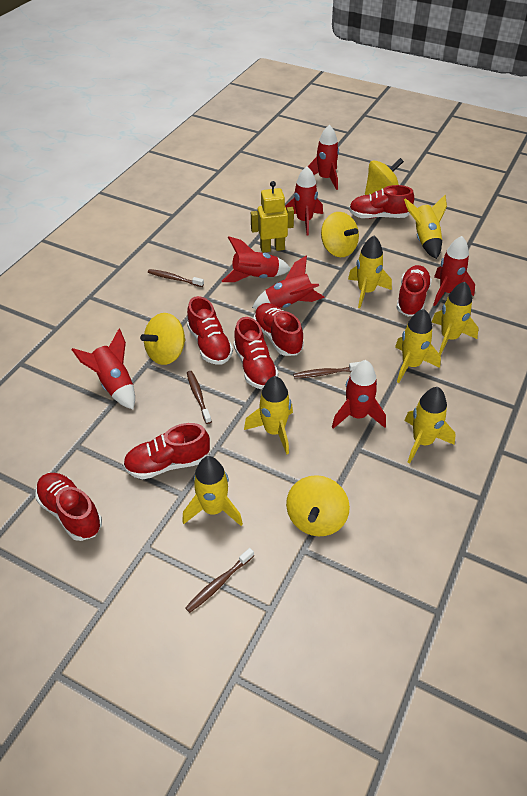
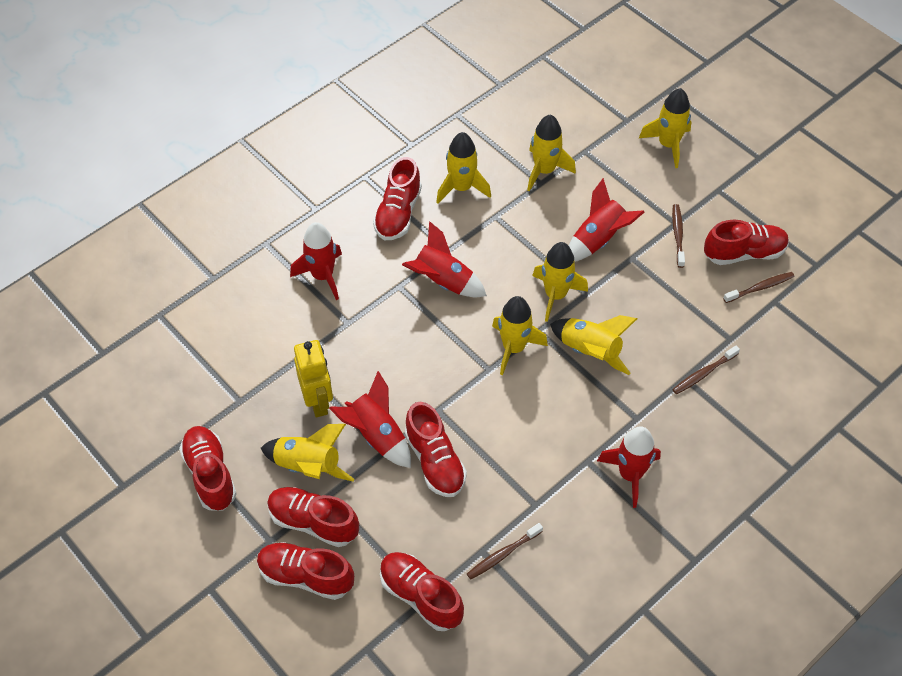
red rocket: [71,329,135,409] [222,236,291,282] [252,255,325,309] [285,166,323,236] [308,125,339,190] [332,360,386,429] [433,236,475,306] = 7 -> [290,222,342,300] [329,371,411,468] [402,221,487,297] [569,178,644,262] [597,426,661,508] = 5
yellow spinning top: [140,313,186,365] [286,475,350,536] [321,212,359,257] [365,158,404,195] = 4 -> none = 0

